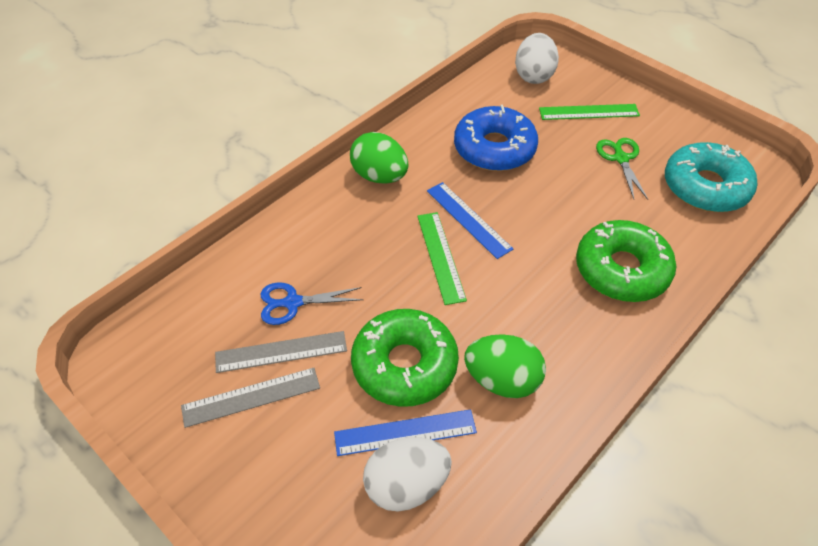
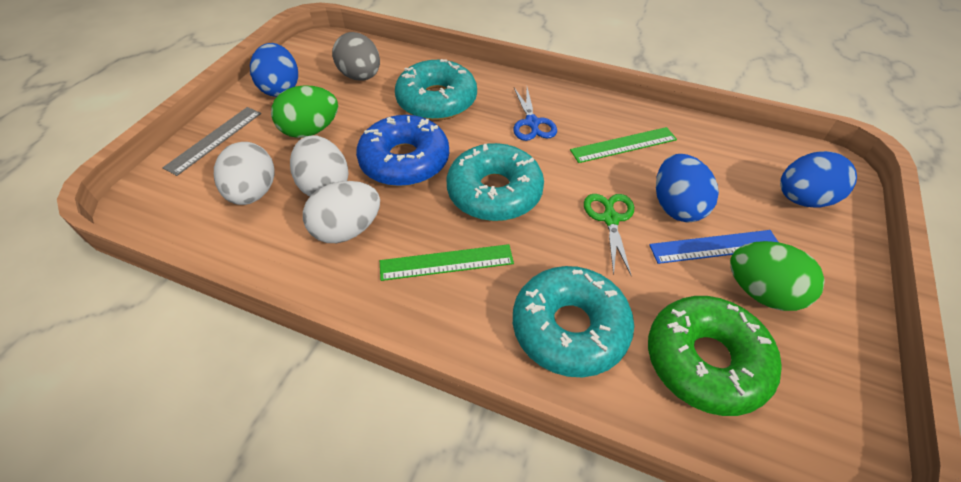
blue egg: none = 0 -> [250,43,298,97] [656,154,719,222] [780,151,857,208] = 3
blue ruler: [334,409,477,456] [427,182,513,259] = 2 -> [649,230,778,264] = 1
green donut: [351,309,459,407] [576,220,676,302] = 2 -> [648,296,782,416] = 1
grey egg: none = 0 -> [332,32,380,81] = 1
grey ruler: [181,368,320,428] [215,331,347,373] = 2 -> [162,107,261,176] = 1
turquoise donut: [665,142,757,212] = 1 -> [395,59,477,121] [447,143,544,221] [513,266,634,377] = 3
white egg: [363,437,452,511] [515,33,559,84] = 2 -> [214,142,274,205] [290,135,349,196] [303,181,380,243] = 3

